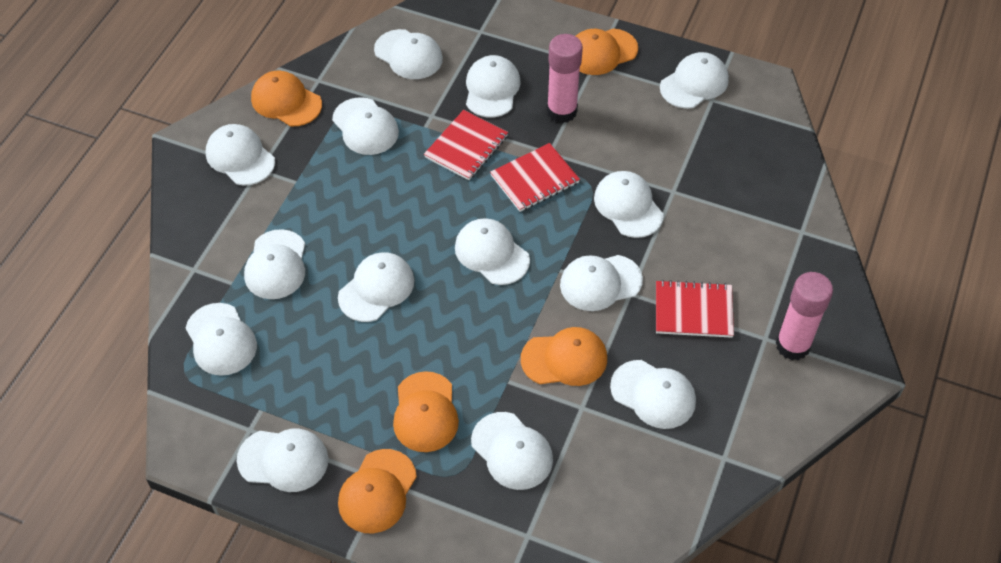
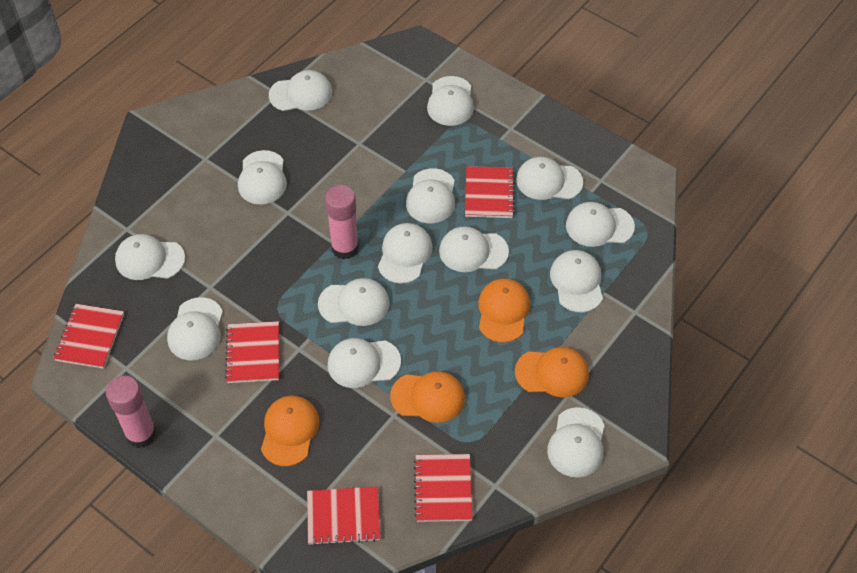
orange cap: [251,71,322,126] [338,449,417,533] [393,371,459,452] [521,327,607,386] [576,28,638,75] = 5 -> [261,396,320,466] [390,371,465,423] [478,279,530,342] [515,347,589,397] = 4
red notebook: [424,110,508,180] [490,143,580,212] [656,280,734,338] = 3 -> [54,304,124,369] [225,321,279,383] [307,486,380,546] [414,454,473,522] [465,166,515,218] = 5

